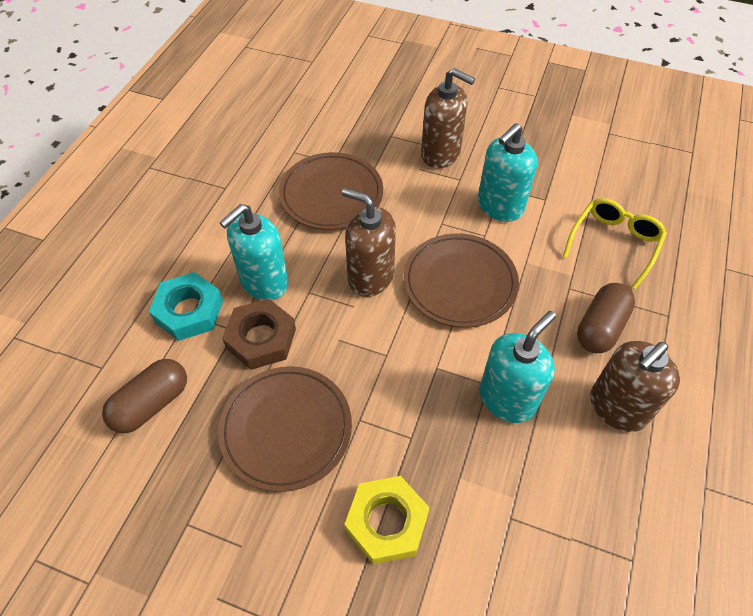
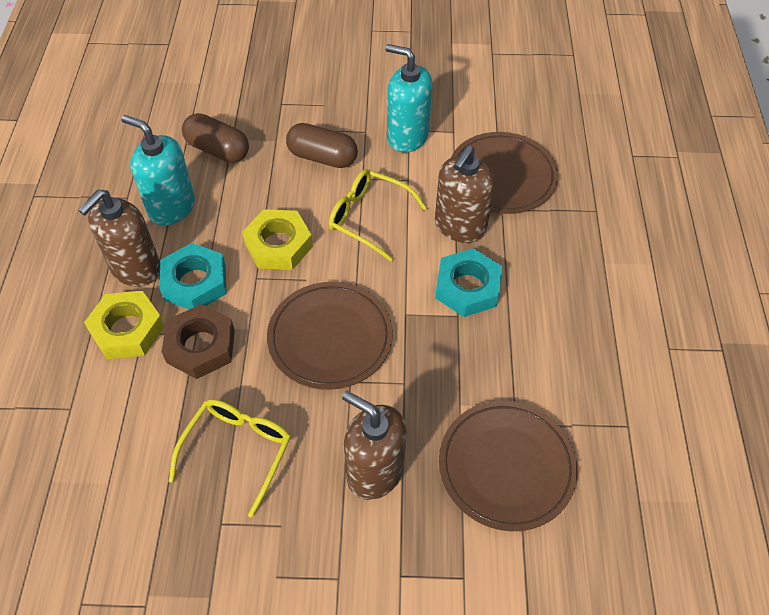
turquoise nut: [149,272,223,341] = 1 -> [160,243,226,309] [435,248,502,317] = 2
turquoise soap dispenser: [219,204,289,300] [478,123,538,222] [479,311,556,423] = 3 -> [121,115,195,226] [385,44,432,153] = 2
yellow glasses: [563,198,667,289] = 1 -> [169,399,291,517] [329,169,427,261] = 2
yellow nut: [344,476,430,565] = 1 -> [84,291,165,359] [242,209,313,270] = 2

